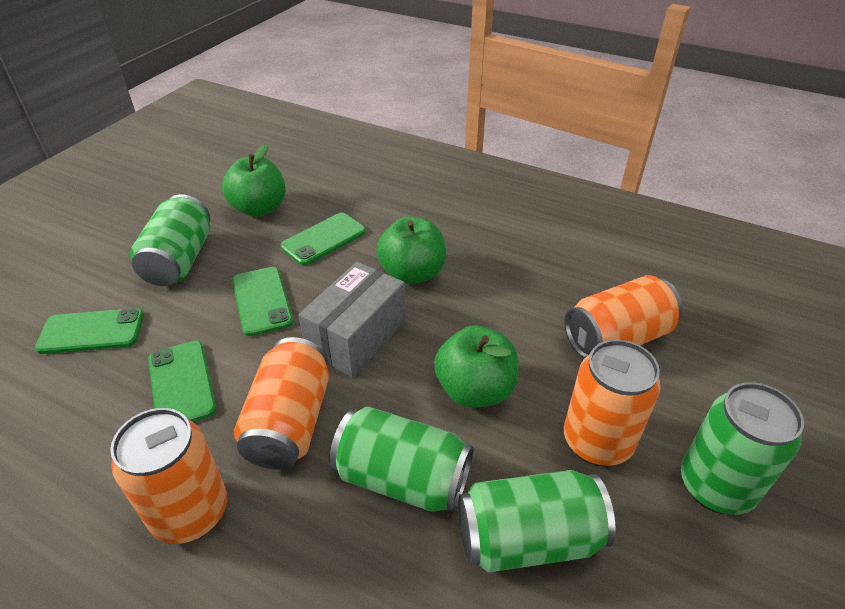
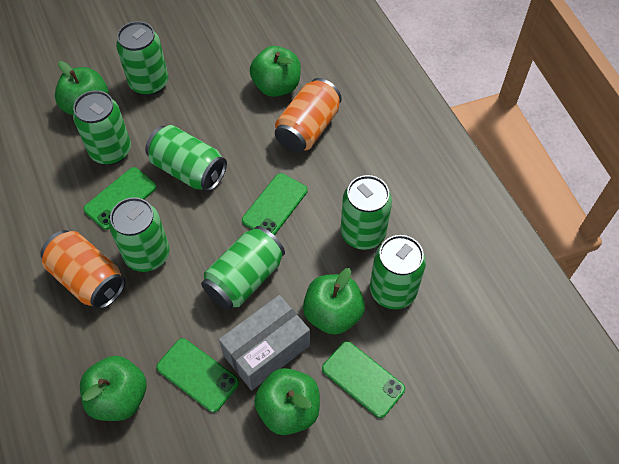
green apple: [222,144,286,217] [376,216,446,284] [434,326,518,408] = 3 -> [55,61,109,116] [80,356,147,421] [250,46,301,97] [254,368,320,435] [303,268,365,335] = 5
green can: [130,194,210,286] [330,406,473,512] [458,470,616,573] [681,382,804,515] = 4 -> [73,90,131,165] [109,197,169,272] [116,21,168,96] [145,125,227,192] [201,226,285,310] [341,175,392,250] [370,235,426,309] = 7
orange can: [111,408,227,544] [234,337,329,469] [564,275,683,358] [564,339,661,466] = 4 -> [40,230,126,310] [275,78,342,153] = 2

